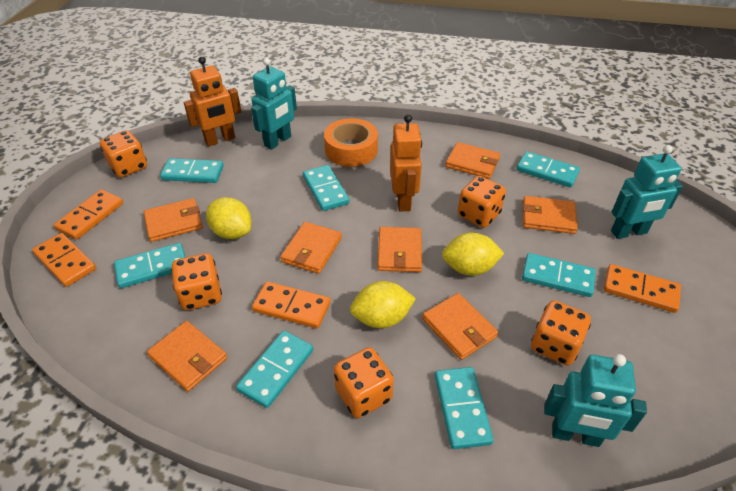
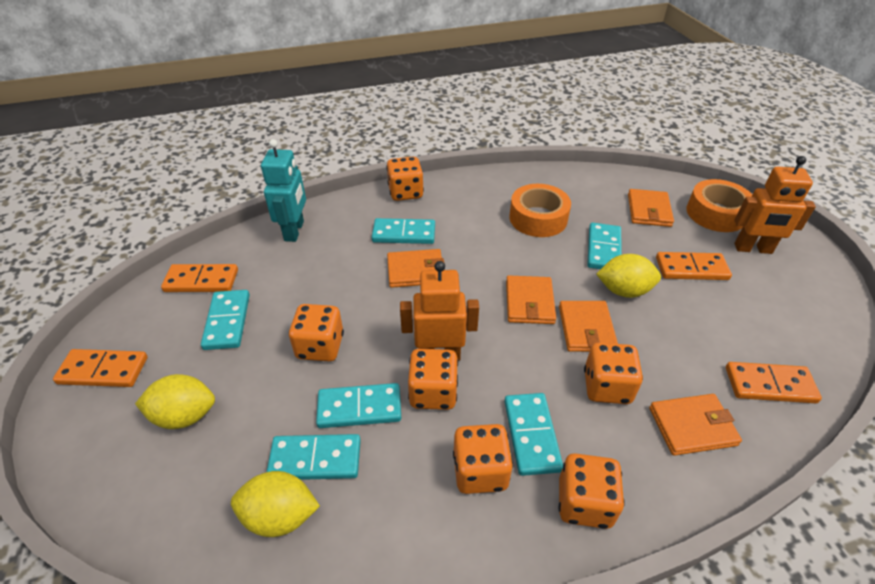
orange dice: [100,130,147,177] [171,253,222,310] [334,347,394,418] [458,176,506,228] [531,300,591,365] = 5 -> [289,304,344,362] [386,157,424,201] [408,349,458,410] [453,424,513,494] [559,453,625,529] [584,343,643,404] = 6
orange tape: [324,118,378,167] = 1 -> [509,184,571,237] [686,179,752,232] = 2
orange wallet: [144,198,203,242] [147,321,227,392] [280,222,342,274] [377,227,422,272] [422,293,498,360] [445,142,500,179] [523,196,578,234] = 7 -> [387,249,445,288] [506,276,556,324] [559,301,618,352] [628,189,674,227] [649,394,742,456] = 5
turquoise domino: [114,243,186,288] [160,158,224,183] [236,331,313,408] [303,165,350,211] [435,367,494,449] [516,151,580,188] [522,253,596,297] = 7 -> [201,290,250,350] [267,434,361,480] [316,383,401,428] [372,218,435,244] [504,393,563,476] [587,223,622,269] = 6
turquoise robot: [251,58,297,150] [544,354,647,447] [611,145,683,239] = 3 -> [261,139,306,242] = 1

